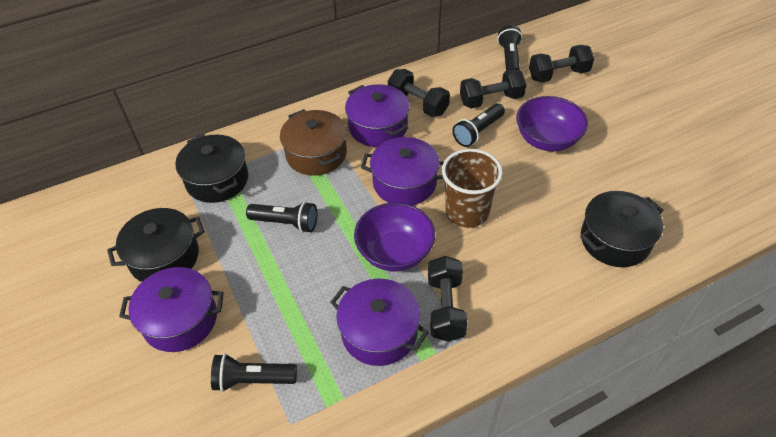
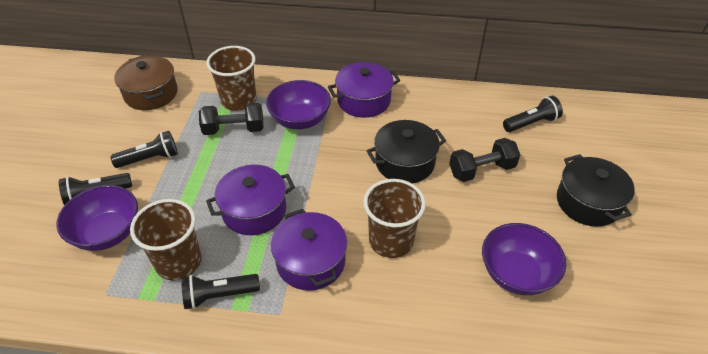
black dumbbell: [388,69,450,117] [428,256,468,342] [460,69,527,108] [529,45,594,83] = 4 -> [199,103,264,135] [449,138,520,182] = 2
black pot: [107,208,205,282] [175,134,248,203] [580,191,663,267] = 3 -> [366,120,446,184] [557,154,635,227] = 2
brown cup: [442,149,503,228] = 1 -> [130,199,202,280] [206,46,257,111] [364,179,426,258] = 3
purple bowl: [354,202,435,272] [516,96,588,151] = 2 -> [57,185,138,251] [266,80,331,129] [482,223,566,295] = 3
purple pot: [119,267,224,352] [330,279,429,366] [345,84,410,147] [361,137,444,206] = 4 -> [206,165,295,235] [271,209,347,291] [328,62,401,118] = 3

